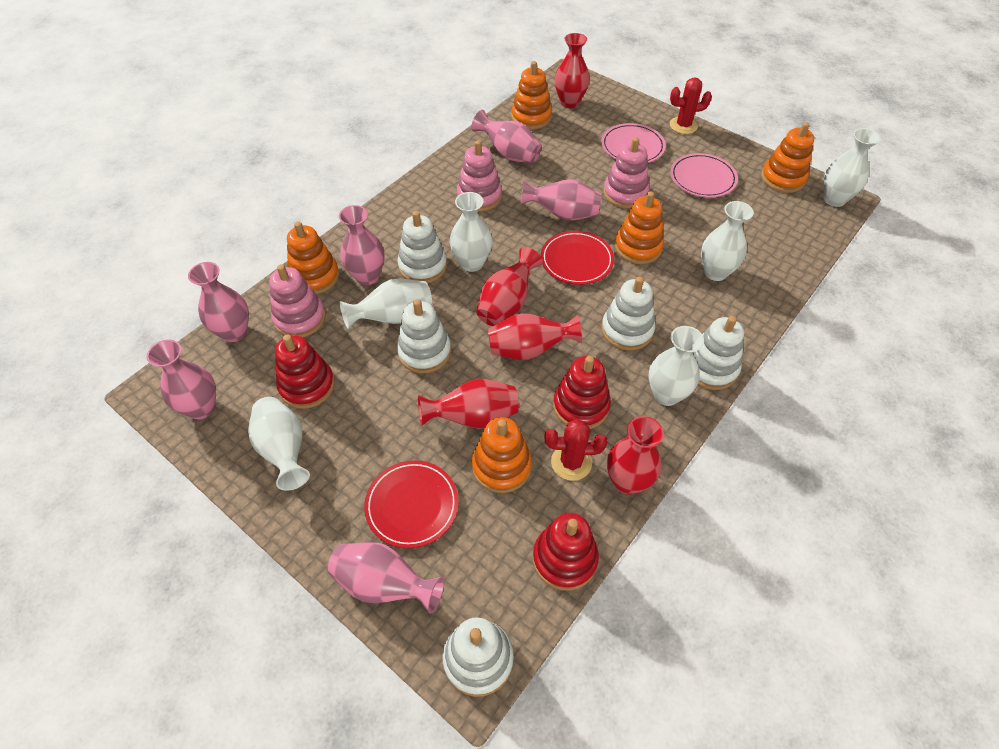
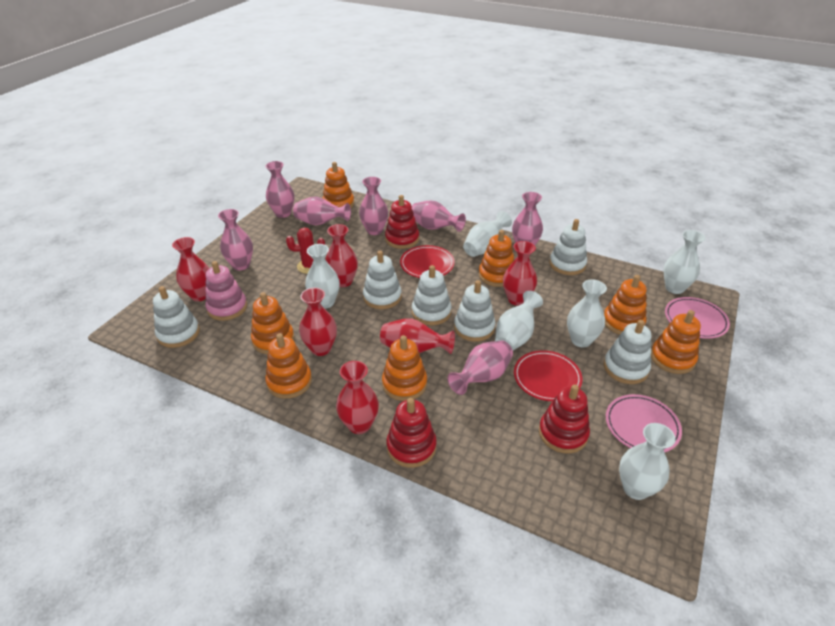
orange stacking toy: [287,221,339,294] [472,417,532,493] [511,61,552,129] [615,192,664,264] [761,122,814,193] = 5 -> [251,292,294,354] [265,333,312,399] [323,162,354,208] [382,335,427,401] [479,230,514,287] [604,275,647,335] [651,310,701,374] = 7
pink stacking toy: [270,264,326,337] [457,140,502,212] [603,137,650,209] = 3 -> [205,261,247,321] = 1
pink vase: [147,340,216,419] [188,262,249,342] [328,542,445,614] [339,205,385,285] [471,110,542,163] [520,179,601,221] = 6 -> [218,209,253,271] [265,161,294,218] [293,197,351,225] [359,177,388,235] [412,201,466,232] [447,340,513,395] [512,192,543,245] = 7
red cactus: [545,419,607,481] [670,78,712,134] = 2 -> [286,228,325,274] = 1
red vase: [418,379,519,429] [476,247,543,326] [488,313,582,360] [555,33,590,108] [607,416,664,495] = 5 -> [172,237,209,301] [299,288,337,356] [325,224,358,287] [336,361,379,434] [380,319,455,354] [503,241,537,306] = 6
white stacking toy: [397,211,447,283] [397,299,451,373] [442,617,514,697] [601,277,655,351] [693,316,744,390] = 5 -> [153,286,200,348] [363,251,402,309] [412,265,452,325] [454,280,495,342] [550,219,587,275] [604,320,651,384] = 6

